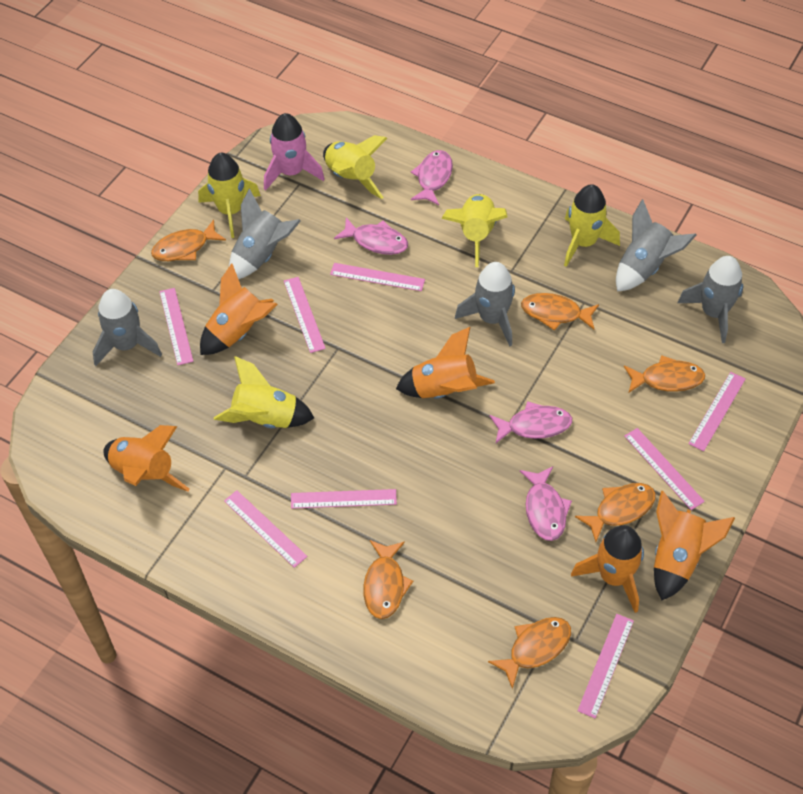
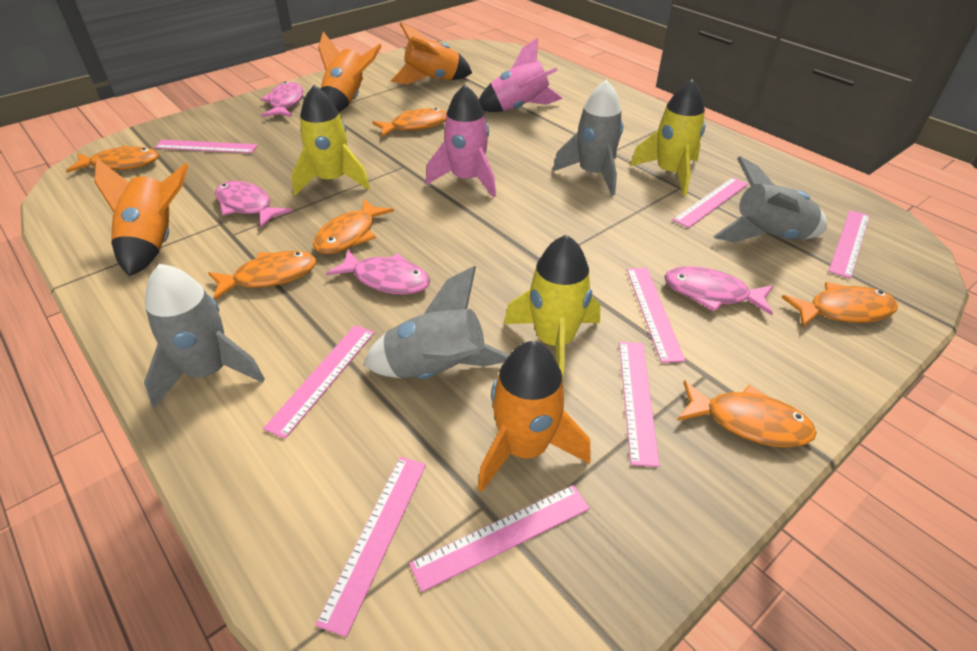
grey rocket: [93,289,162,366] [229,188,301,279] [455,262,515,347] [616,199,697,292] [677,256,743,343] = 5 -> [144,264,265,408] [363,266,509,379] [552,80,623,196] [713,156,827,242] = 4
orange rocket: [103,425,190,492] [200,263,278,355] [396,327,495,399] [571,525,644,613] [654,491,735,600] = 5 -> [94,158,189,276] [318,32,382,112] [390,22,472,85] [477,341,591,492] = 4
pink rocket: [264,113,325,191] = 1 -> [425,85,496,198] [479,38,563,112] = 2
yellow rocket: [198,153,261,238] [214,356,314,428] [323,135,387,199] [441,194,508,267] [564,184,620,267] = 5 -> [291,85,370,195] [504,235,601,379] [630,79,705,196] = 3

